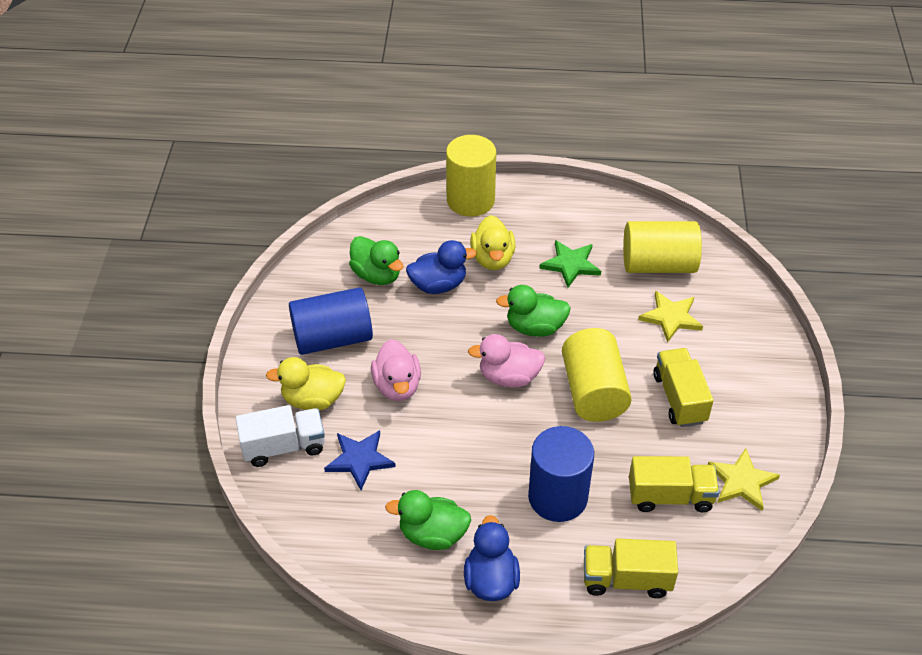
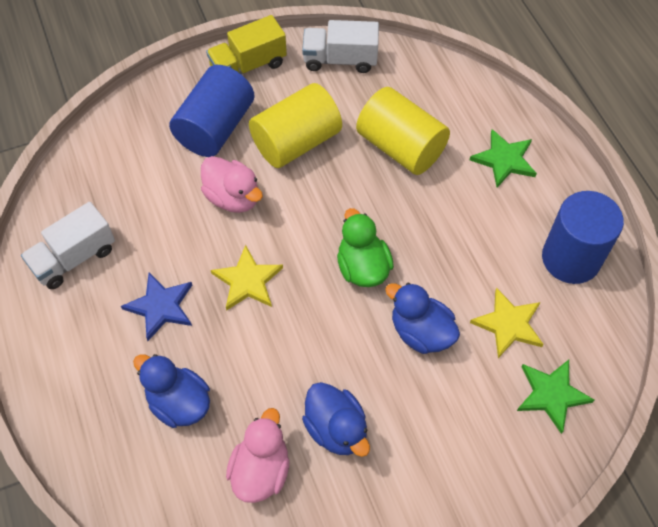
blue duck: [406,240,477,294] [464,515,520,601] = 2 -> [133,354,210,428] [302,382,370,457] [385,283,460,354] = 3
green duck: [349,236,403,285] [385,490,471,550] [496,285,571,337] = 3 -> [337,208,394,287] = 1
green star: [539,240,601,288] = 1 -> [470,129,537,188] [517,360,594,434] = 2
white truck: [236,405,325,467] = 1 -> [21,202,115,289] [302,20,379,73] = 2
yellow cylinder: [446,135,496,217] [562,328,632,422] [623,221,702,273] = 3 -> [249,83,342,168] [356,87,450,175] = 2
yellow duck: [266,357,346,410] [470,215,515,270] = 2 -> none = 0
yellow truck: [584,538,678,598] [629,456,720,512] [653,348,714,427] = 3 -> [206,15,287,74] = 1

